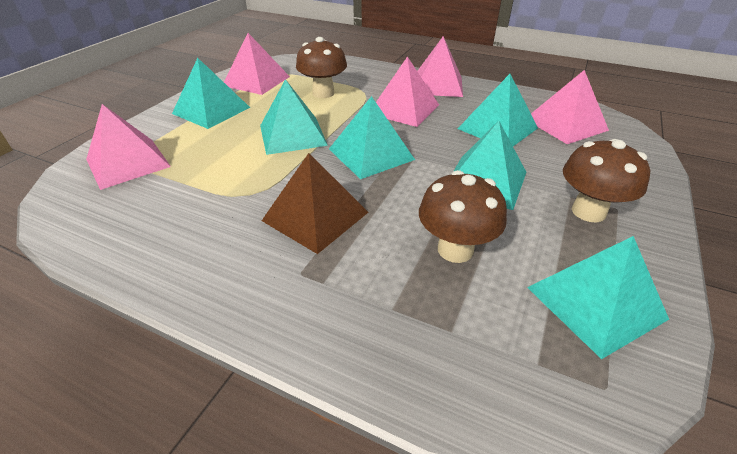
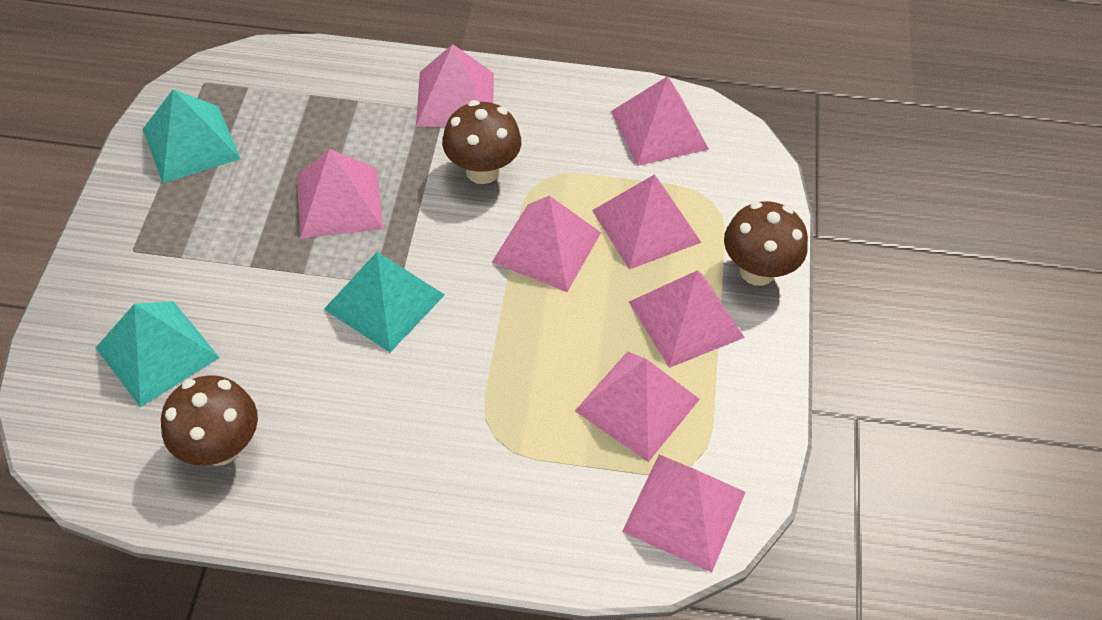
brown pyramid: [262,153,368,254] = 1 -> none = 0
pink pyramid: [86,104,171,190] [224,33,290,95] [376,57,439,127] [417,36,463,97] [531,70,609,144] = 5 -> [297,149,383,238] [416,44,494,127] [492,196,601,292] [575,351,700,462] [592,174,702,270] [611,76,709,166] [622,455,746,572] [629,270,745,368] = 8
turquoise pyramid: [172,58,250,129] [260,79,328,155] [329,96,415,179] [454,121,526,210] [458,74,538,146] [527,236,669,359] = 6 -> [96,301,220,407] [143,89,241,183] [324,252,445,352] = 3

